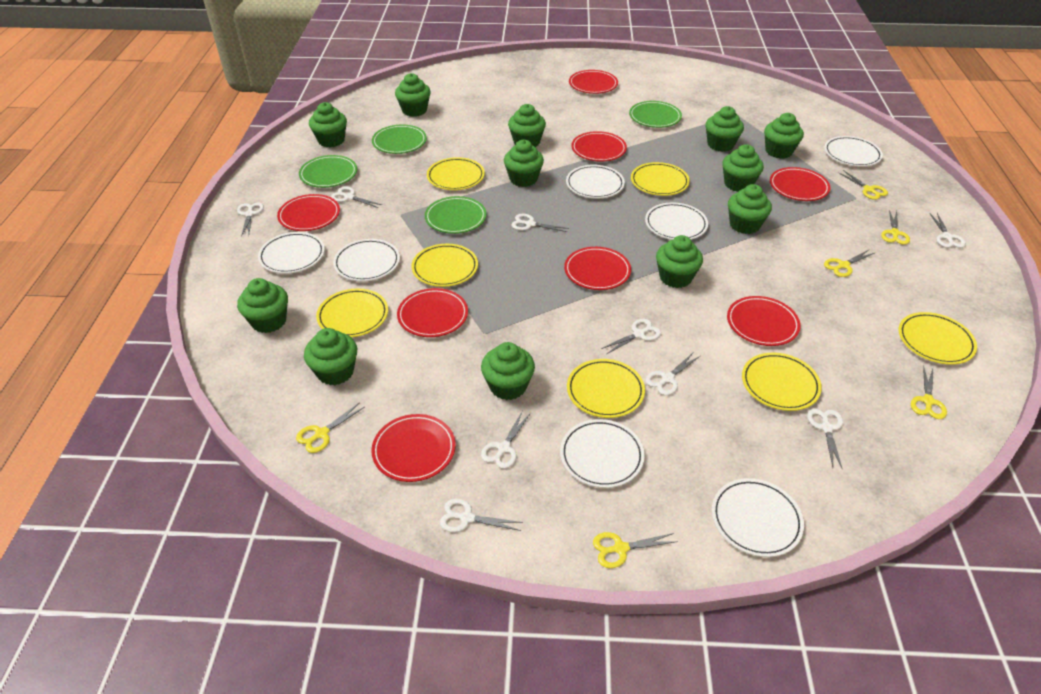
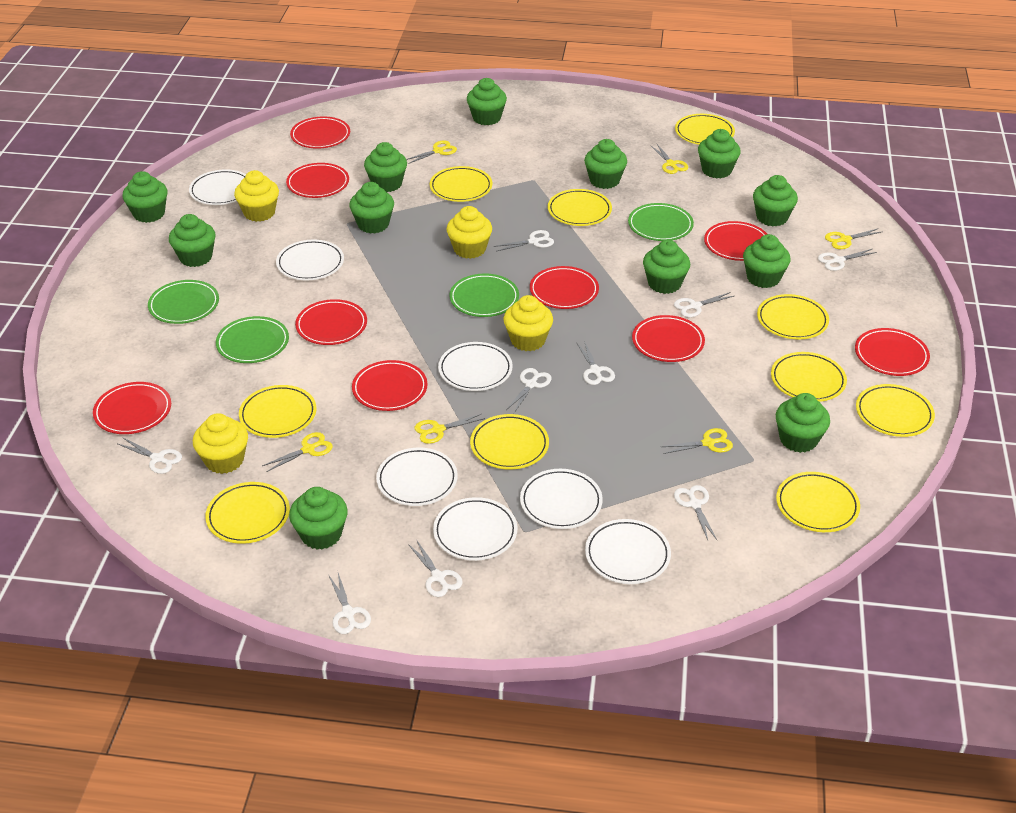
red plate: [277,194,340,231] [371,414,456,482] [397,288,468,337] [564,247,631,290] [569,70,618,94] [571,131,627,161] [727,296,801,346] [770,167,830,201] = 8 -> [93,382,171,434] [286,163,349,198] [290,116,350,149] [295,299,367,345] [352,360,427,411] [530,266,599,309] [632,315,705,362] [704,221,767,261] [855,328,930,376] = 9
yellow cupcake: none = 0 -> [193,413,248,474] [234,170,279,222] [447,206,492,259] [504,295,553,351] = 4
yellow plate: [316,288,388,337] [412,244,478,287] [427,157,485,190] [567,359,645,418] [631,162,690,196] [742,352,822,411] [899,312,977,365] = 7 -> [205,482,290,544] [239,385,316,438] [430,166,492,202] [470,414,549,470] [548,189,612,226] [675,114,735,145] [757,294,829,339] [771,352,847,402] [776,472,860,532] [856,384,935,437] = 10

